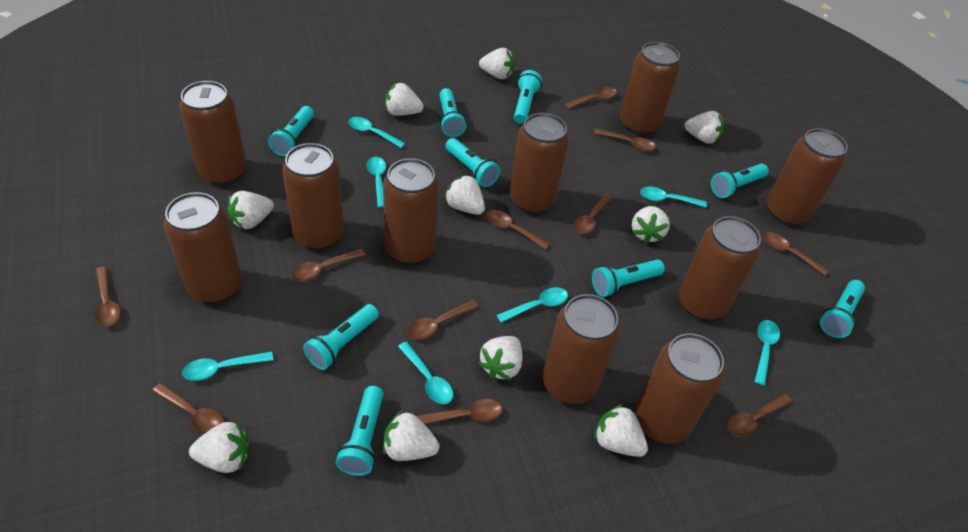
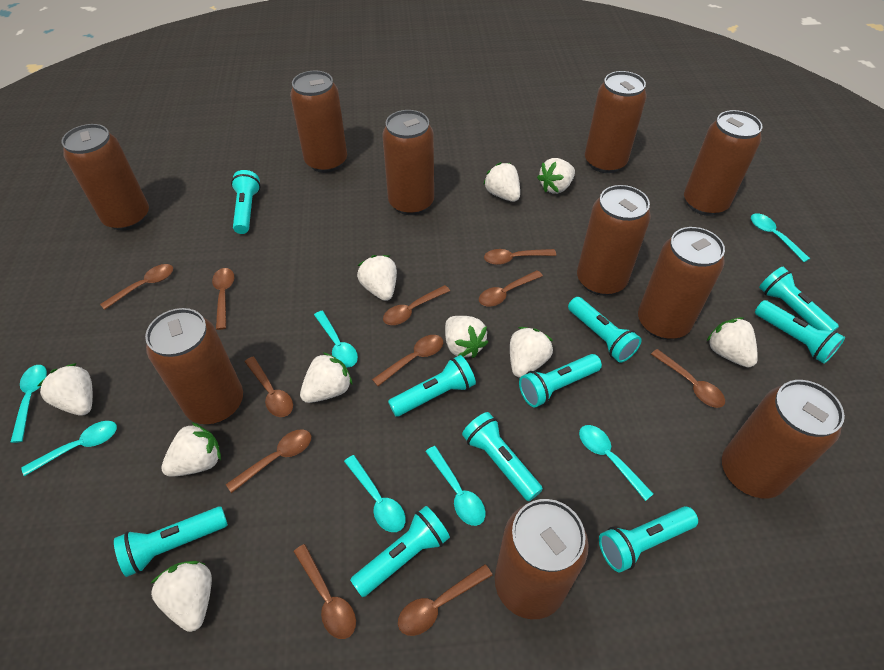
turquoise flashlight: [268,106,314,156] [303,304,379,370] [336,386,384,476] [439,88,466,137] [445,138,500,187] [514,70,542,124] [592,259,665,297] [711,164,769,198] [820,280,865,338] = 9 -> [114,506,228,577] [231,170,261,234] [350,506,450,597] [388,355,476,417] [462,412,543,501] [519,354,602,408] [568,297,642,363] [599,506,698,572] [755,300,845,364] [759,267,839,331] = 10

